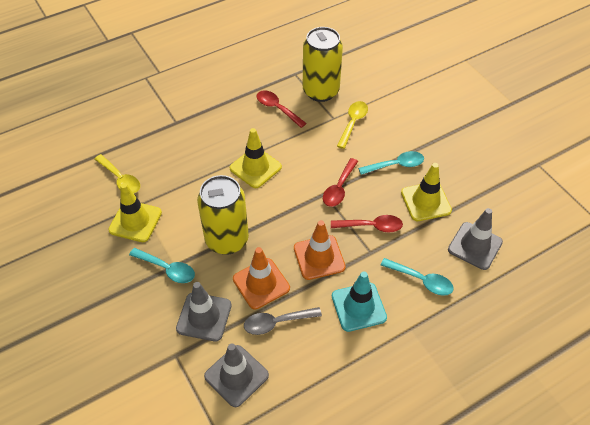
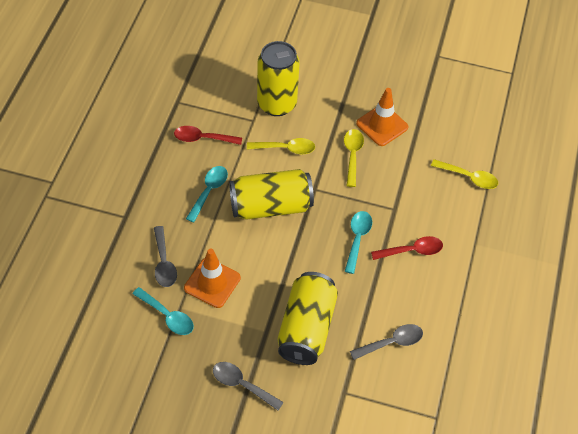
grey spoon: [244,307,322,335] = 1 -> [154,226,177,287] [213,362,284,410] [350,324,423,360] = 3
grey traffic cone: [176,282,232,341] [204,343,269,407] [448,208,503,270] = 3 -> none = 0
red spoon: [256,90,307,128] [323,158,358,207] [331,215,403,233] = 3 -> [174,126,242,145] [371,236,443,260] = 2
turquoise traffic cone: [332,271,387,332] = 1 -> none = 0
yellow can: [197,175,249,255] [303,27,343,102] = 2 -> [229,169,314,220] [257,41,300,116] [278,272,338,365] = 3
yellow spoon: [94,154,140,193] [337,101,368,149] = 2 -> [247,138,315,154] [344,129,364,187] [431,159,498,189] = 3
yellow traffic cone: [108,183,162,242] [230,128,282,188] [401,163,452,221] = 3 -> none = 0

